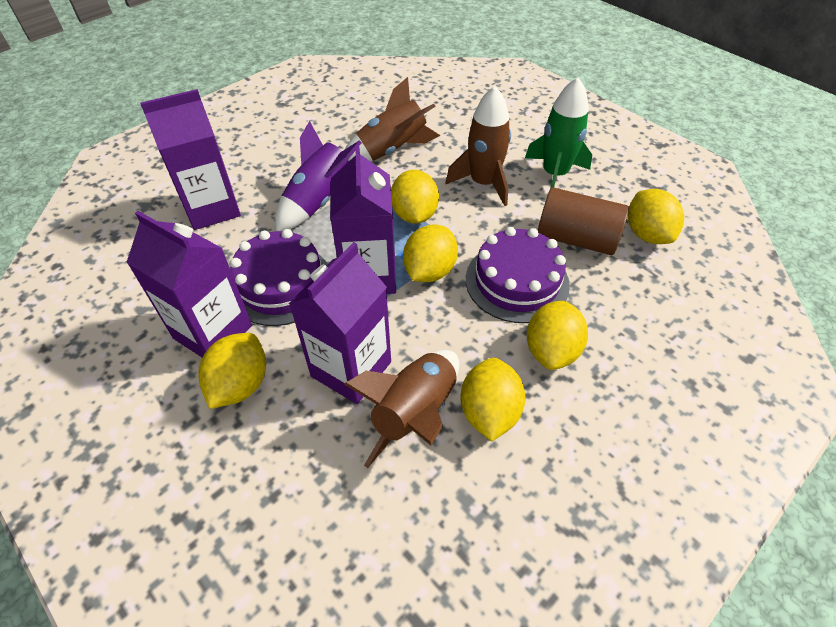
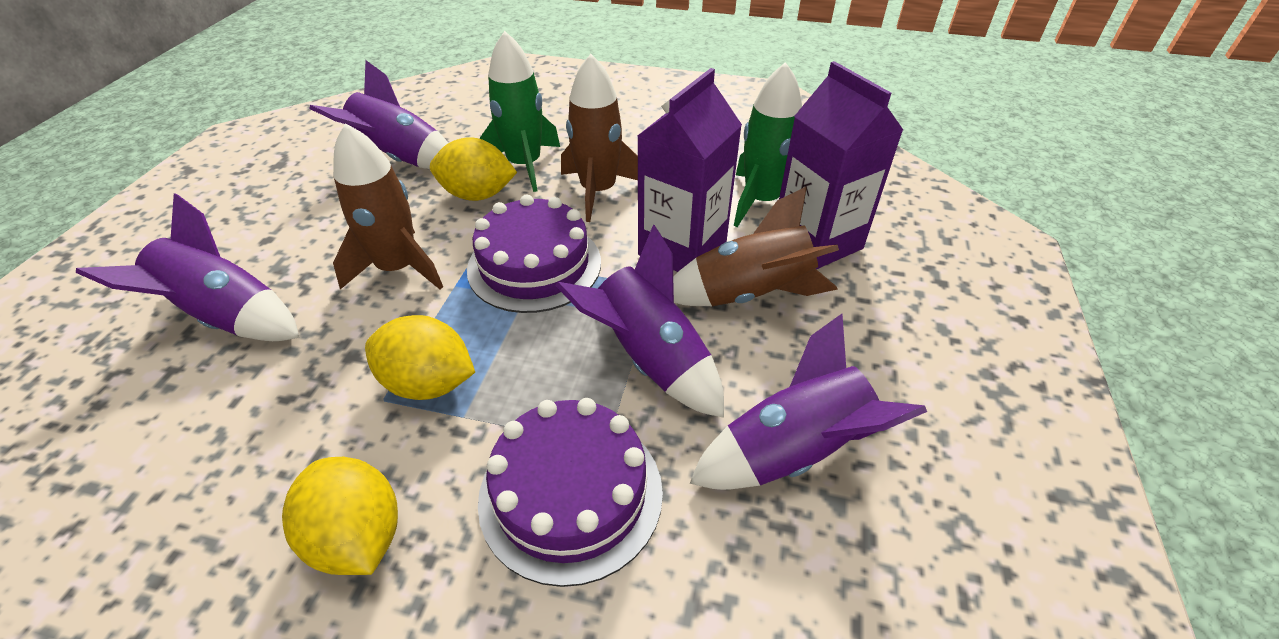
brown cylinder: [538,187,629,255] = 1 -> none = 0
green rocket: [525,77,592,189] = 1 -> [479,31,560,192] [734,62,802,227] = 2
purple carton: [126,211,252,357] [140,89,241,230] [289,242,391,404] [330,145,396,294] = 4 -> [637,68,742,272] [779,61,903,269] = 2
purple rocket: [275,121,362,231] = 1 -> [76,193,300,341] [309,60,448,169] [555,224,724,418] [690,314,927,490] = 4
yellow lemon: [198,333,266,409] [391,170,439,224] [403,225,458,282] [460,358,526,442] [527,301,588,370] [628,189,684,244] = 6 -> [282,457,398,575] [365,315,475,400] [430,137,517,201] = 3

